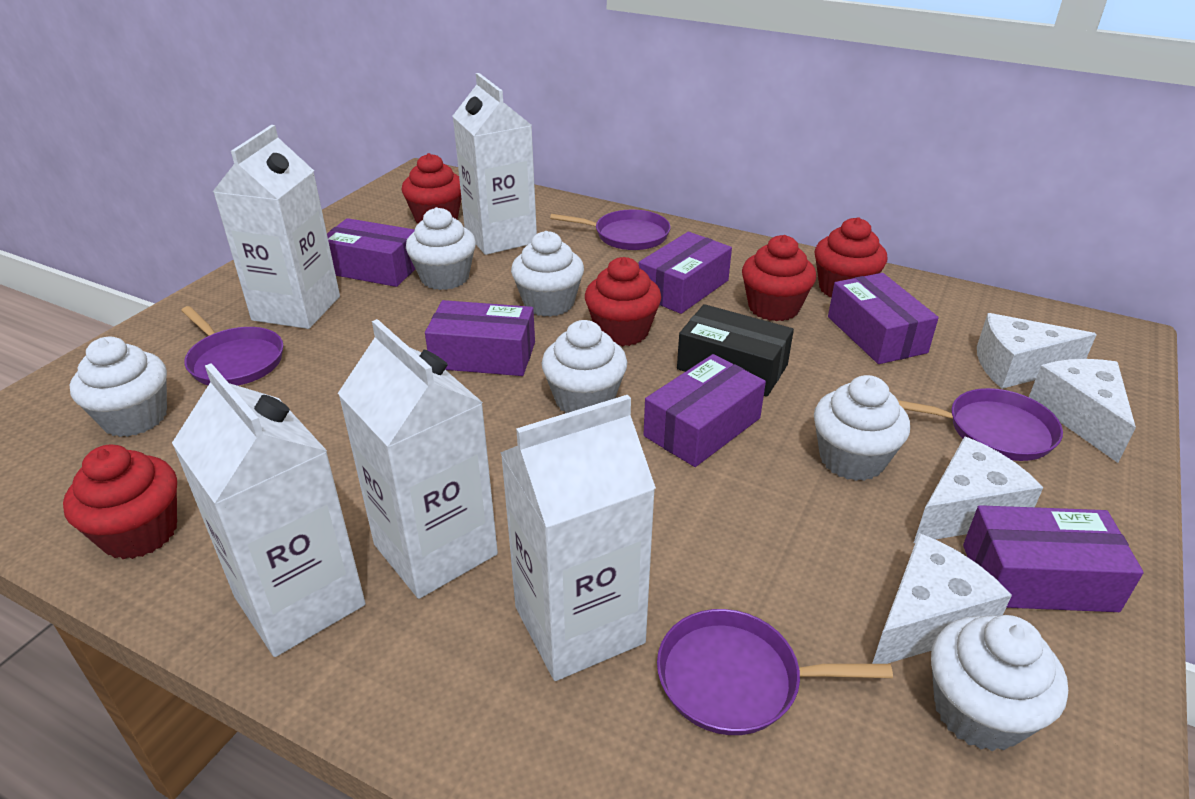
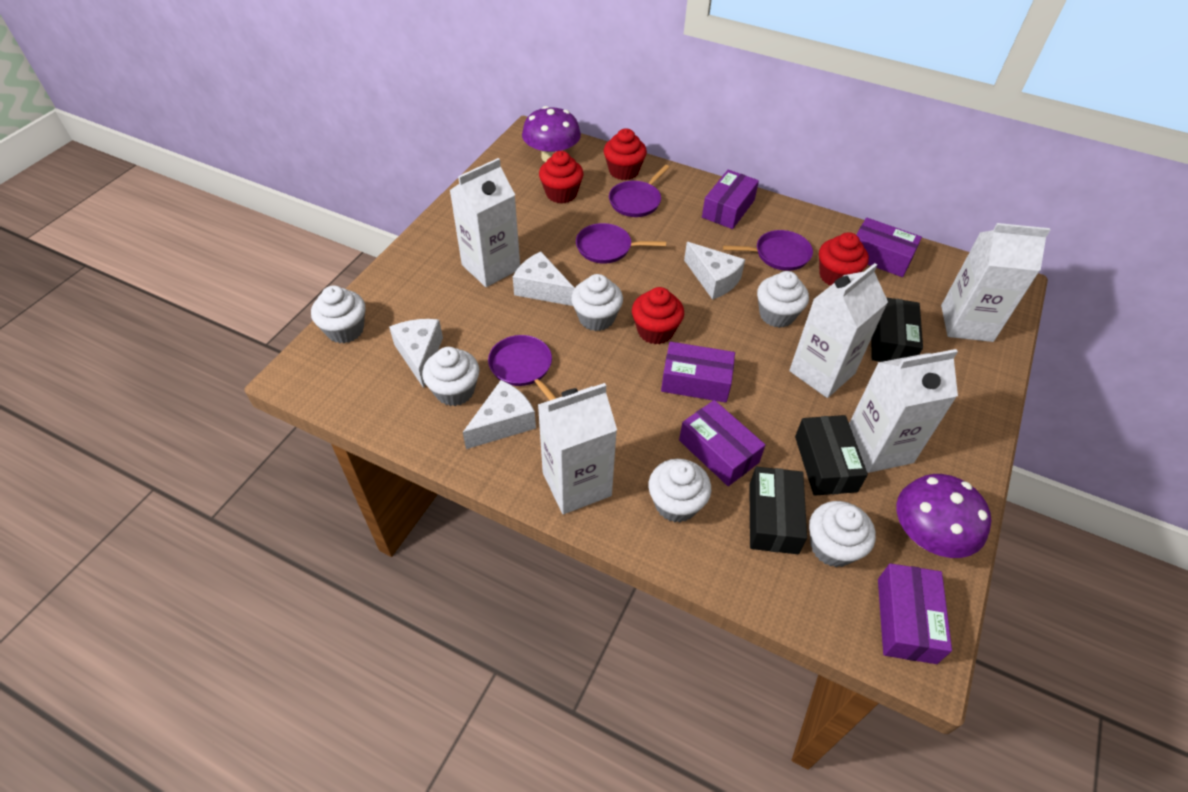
black box: [677,304,794,397] = 1 -> [749,467,807,554] [795,415,868,496] [871,297,923,362] = 3
purple box: [327,218,415,287] [425,300,535,376] [639,232,732,314] [643,354,766,467] [828,273,939,364] [963,505,1144,612] = 6 -> [661,342,735,403] [679,400,765,486] [702,170,759,229] [856,218,922,277] [878,563,952,664] = 5
purple mushroom: none = 0 -> [522,106,581,162] [896,474,991,558] = 2
red cupcake: [63,444,177,559] [402,153,461,224] [585,257,661,346] [742,235,816,321] [815,217,887,297] = 5 -> [539,151,584,204] [604,128,647,180] [632,287,684,344] [819,232,869,285] = 4

